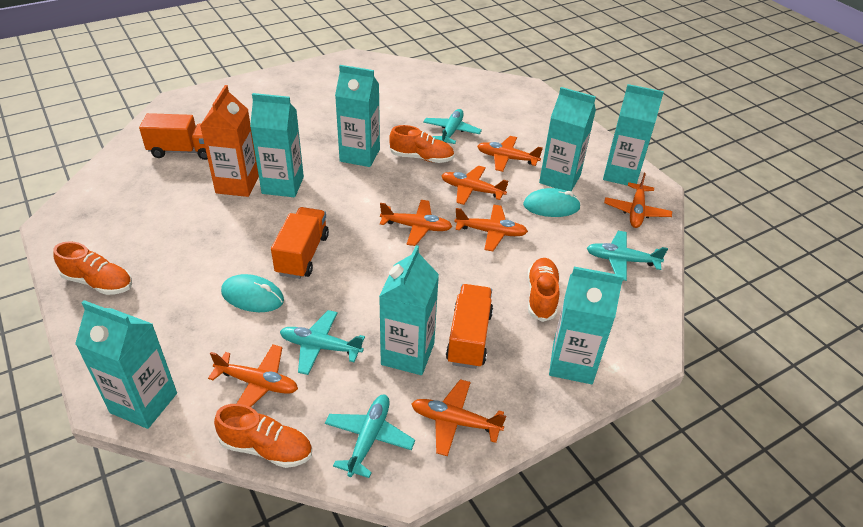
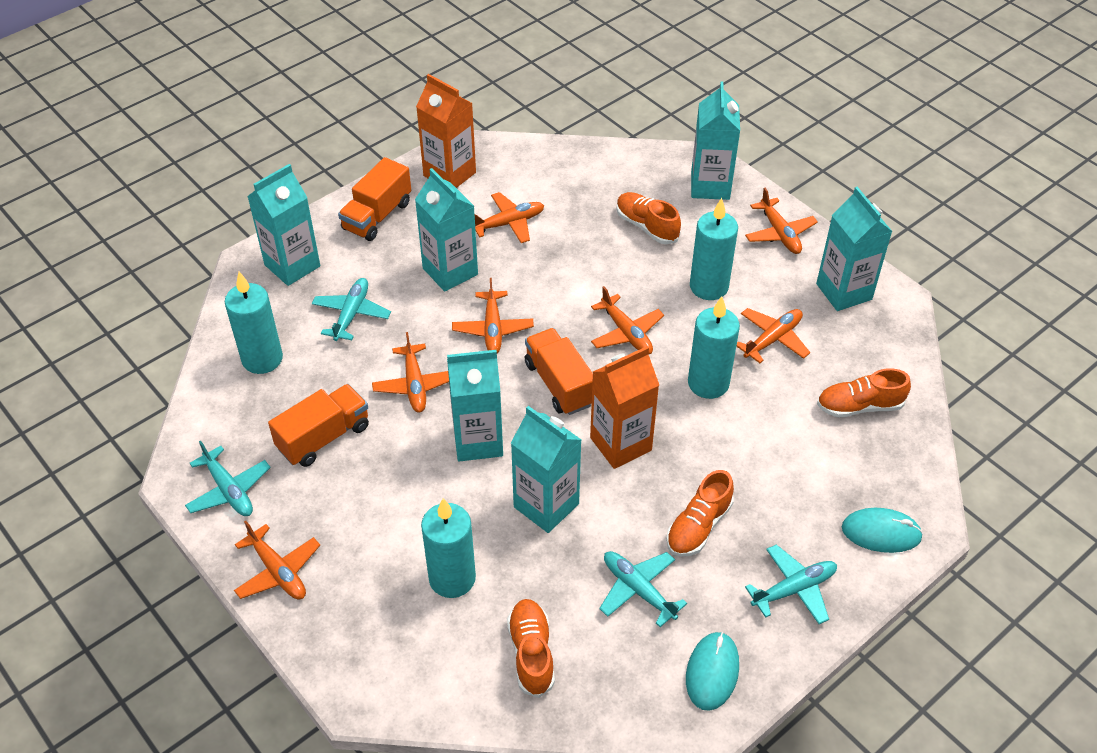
orange carton: [200,85,259,197] = 1 -> [416,74,476,188] [590,346,659,469] = 2
turquoise candle: none = 0 -> [225,272,283,374] [421,498,476,598] [688,296,740,399] [690,198,738,300] = 4
turquoise carton: [75,300,177,429] [250,93,304,197] [335,65,380,167] [379,245,439,375] [539,87,596,191] [549,267,624,384] [603,84,664,186] = 7 -> [247,164,320,286] [415,168,478,292] [447,350,503,461] [511,406,581,533] [691,81,740,200] [816,187,893,311] = 6

